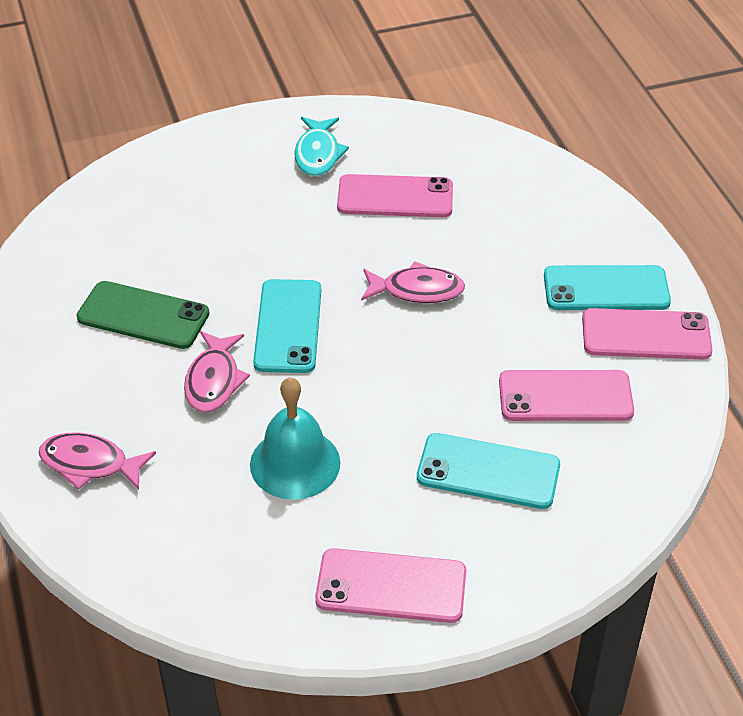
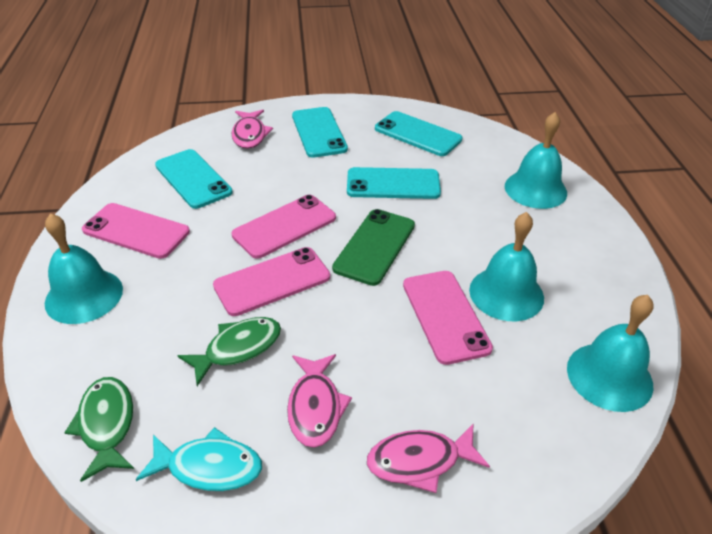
green fish: none = 0 -> [64,377,134,482] [177,317,281,386] = 2
turquoise bell: [250,377,340,500] = 1 -> [45,213,123,324] [469,212,544,321] [505,112,567,209] [567,295,654,412] = 4
turquoise phone: [253,279,321,373] [417,433,560,509] [544,265,671,310] = 3 -> [155,149,233,209] [292,107,348,158] [347,167,441,199] [375,111,462,156] = 4

